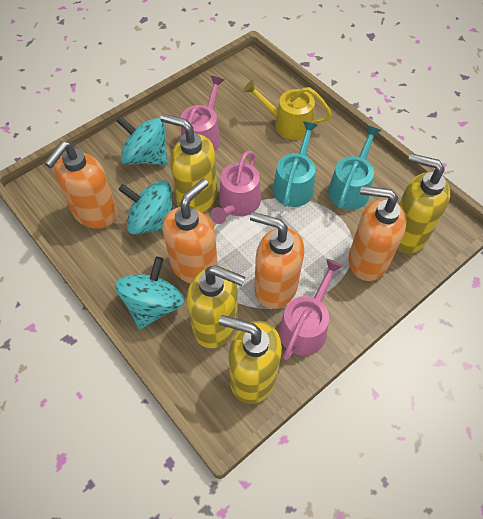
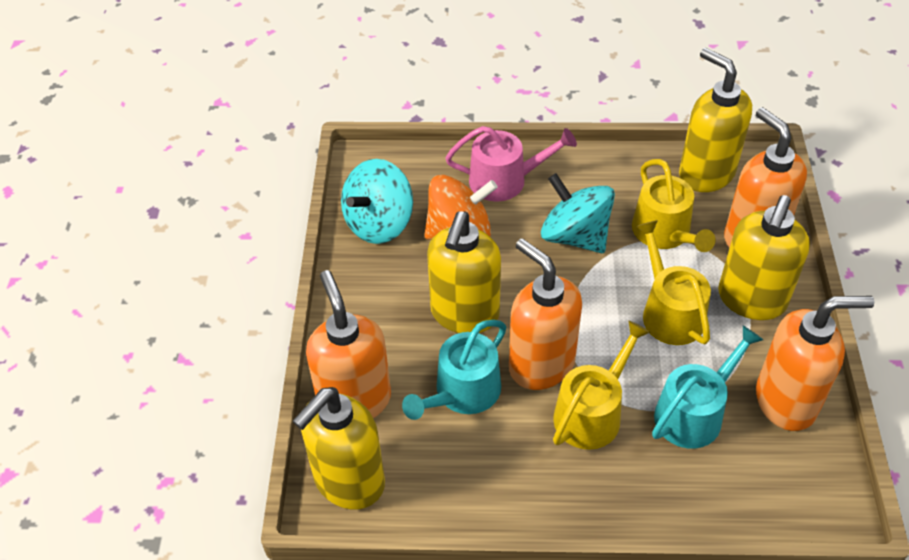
orange spinning top: none = 0 -> [424,175,498,240] = 1
pink watering can: [181,76,224,151] [211,151,261,224] [278,259,343,360] = 3 -> [445,126,577,202] = 1
turquoise spinning top: [115,256,184,329] [116,116,168,165] [119,180,174,235] = 3 -> [341,159,413,244] [541,173,615,253] = 2
yellow watering can: [243,80,332,140] = 1 -> [553,321,650,450] [632,159,716,252] [636,220,711,345] = 3

